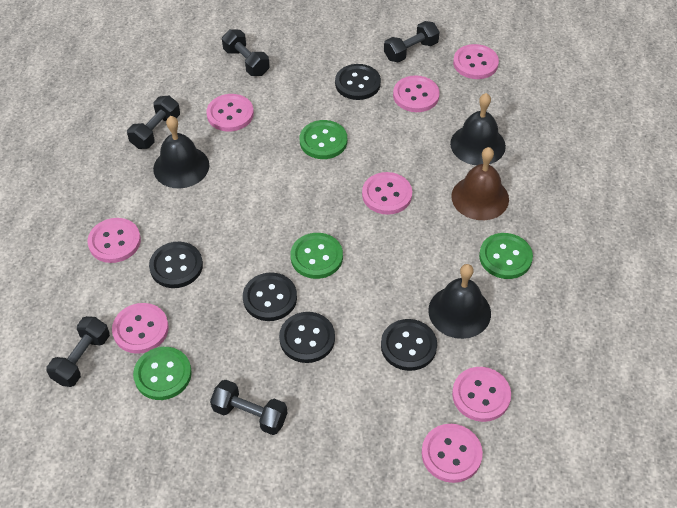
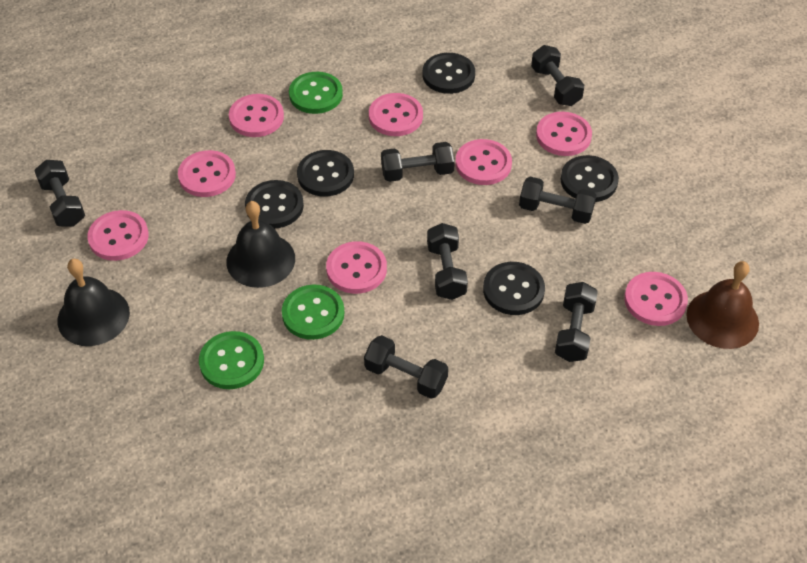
black bell: [153,116,209,188] [428,264,491,339] [450,93,506,165] = 3 -> [57,259,130,346] [226,201,295,288] = 2
black dumbbell: [46,316,110,387] [127,96,180,149] [210,380,287,435] [222,29,270,76] [384,21,439,63] = 5 -> [34,160,85,227] [364,335,448,399] [381,142,455,182] [427,223,468,300] [519,177,596,224] [531,45,584,106] [555,282,598,362] = 7
green button: [133,347,192,400] [290,233,343,279] [300,120,347,159] [479,233,533,279] = 4 -> [199,331,264,389] [282,285,345,340] [289,72,343,114] = 3

